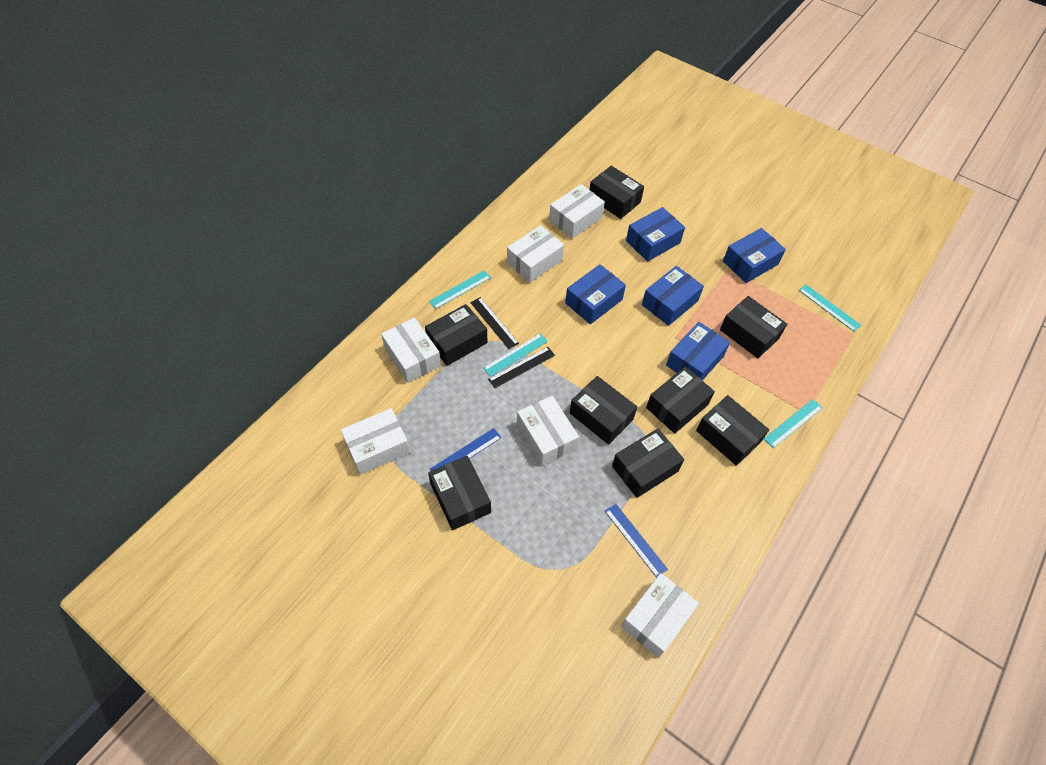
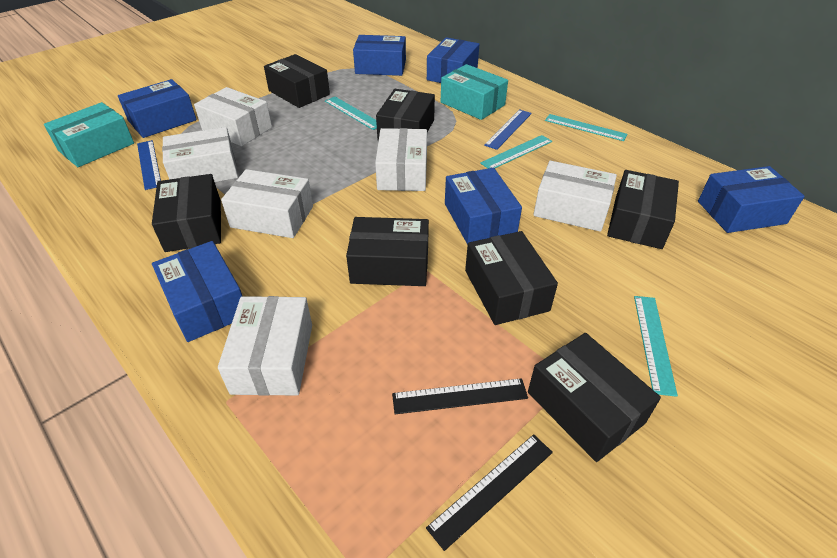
black box: [425,304,488,366] [428,456,491,530] [569,376,637,445] [589,166,644,219] [612,429,684,498] [646,366,715,434] [696,395,769,466] [720,296,787,358] = 8 -> [152,174,221,252] [264,54,330,108] [346,217,429,286] [376,89,435,141] [465,231,558,325] [528,333,661,462] [607,170,679,249] = 7
blue box: [565,264,626,324] [626,207,685,262] [642,266,704,326] [666,322,730,380] [723,228,786,283] = 5 -> [118,79,197,138] [152,241,242,342] [353,35,406,76] [427,37,479,83] [445,168,522,245] [698,166,805,233] = 6
turquoise box: none = 0 -> [44,102,134,167] [441,64,508,120] = 2

